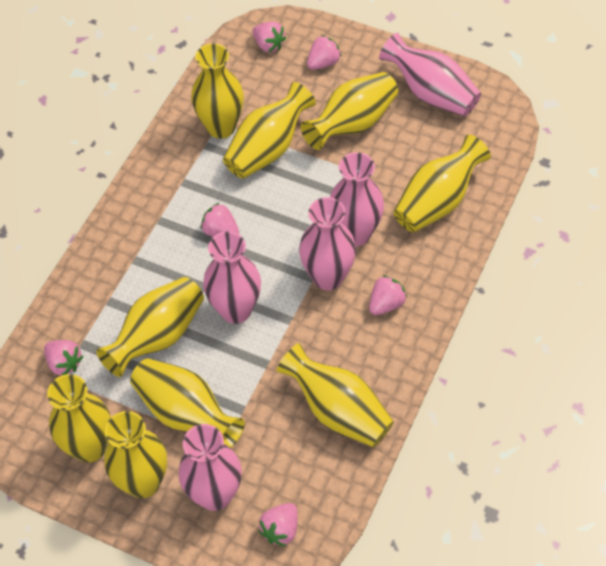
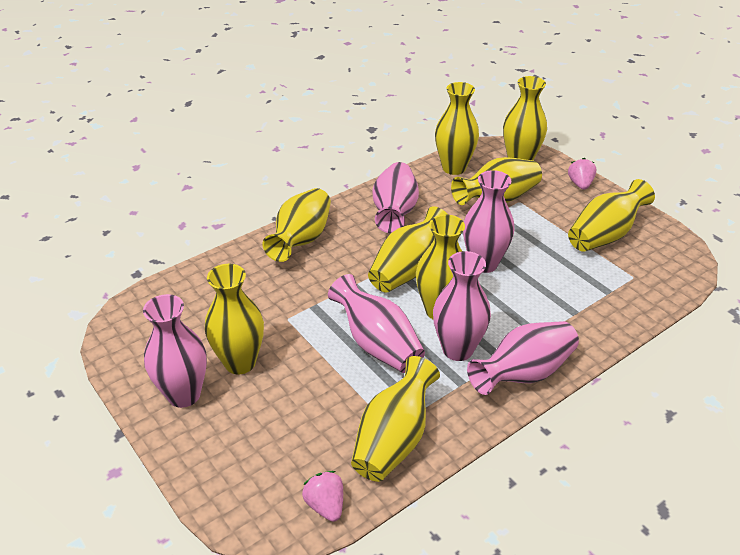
pink strawberry: [44,340,83,375] [201,203,239,237] [253,21,286,53] [258,503,298,546] [307,35,342,70] [369,275,407,315] = 6 -> [302,471,343,522] [568,158,597,190] = 2
pink vase: [178,424,242,511] [203,231,261,324] [299,197,356,290] [330,152,384,246] [379,33,481,117] = 5 -> [143,294,207,408] [328,274,425,373] [373,162,419,233] [433,251,491,361] [463,170,514,273] [467,321,579,395] = 6

